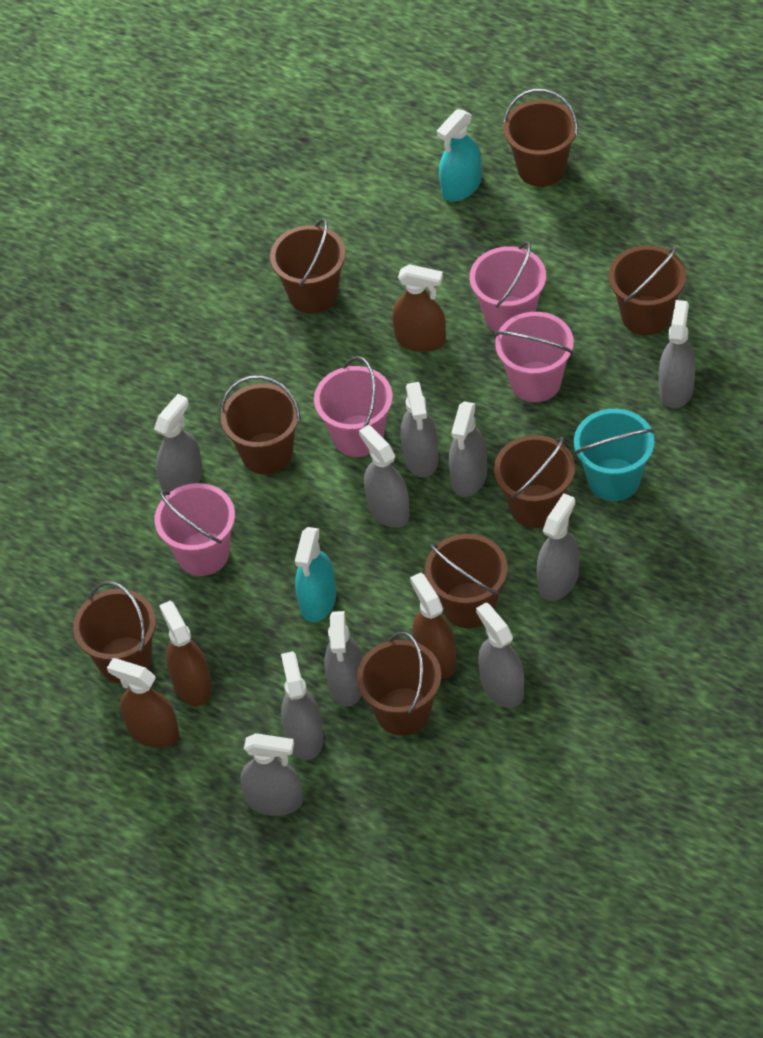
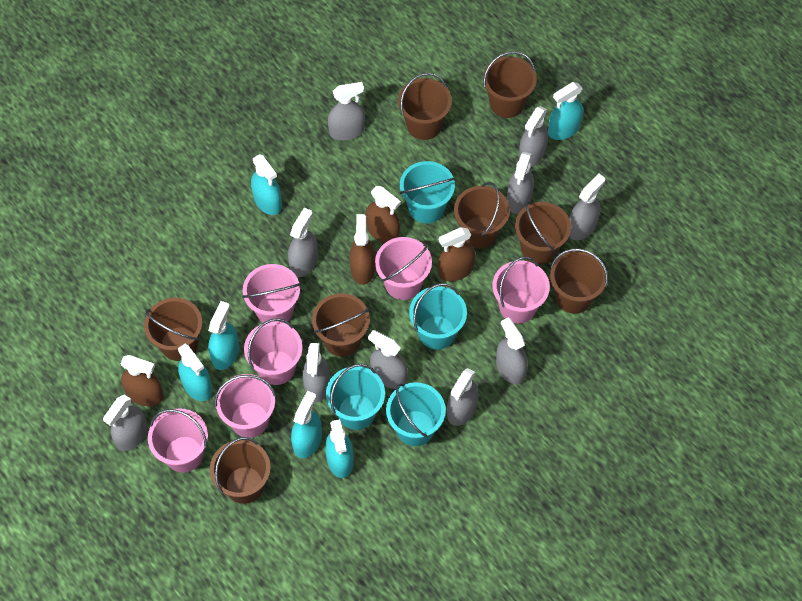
pink bucket: [155,483,235,576] [314,356,393,457] [470,242,546,332] [495,312,574,402] = 4 -> [148,408,208,473] [215,374,276,438] [242,264,301,324] [244,318,303,385] [375,237,432,300] [492,256,550,324] = 6
turquoise bucket: [574,409,655,501] = 1 -> [326,364,385,430] [386,382,446,446] [400,161,455,224] [409,283,467,350] = 4
turquoise spray bottle: [295,527,336,622] [437,109,482,202] = 2 -> [178,344,212,401] [208,301,239,370] [251,154,282,215] [291,391,322,458] [325,419,354,478] [548,82,583,140] = 6

